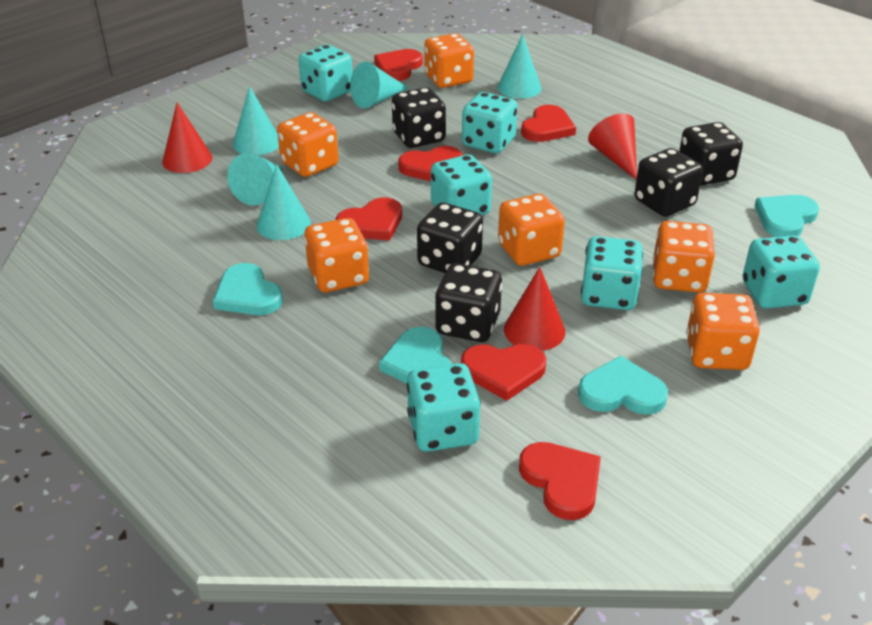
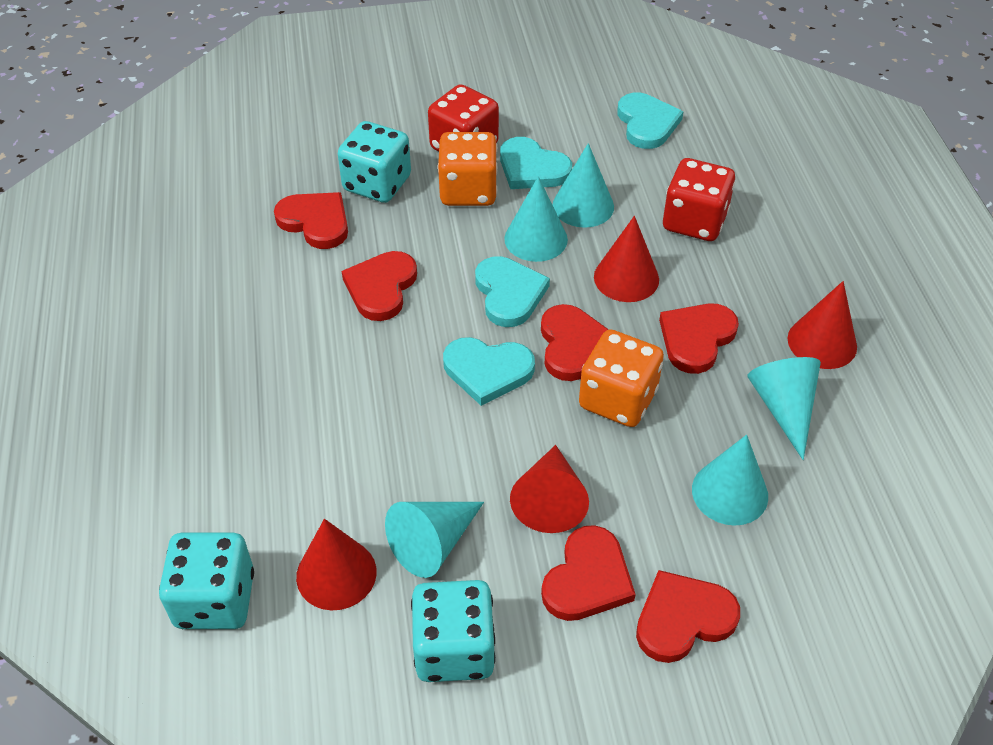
black dice: [392,87,446,148] [417,203,483,273] [435,263,502,342] [634,148,703,217] [679,122,743,186] = 5 -> none = 0
orange dice: [277,112,339,177] [304,218,369,292] [424,33,474,88] [498,194,565,266] [653,221,715,293] [686,293,760,370] = 6 -> [437,132,497,206] [579,330,664,427] = 2
red cone: [162,103,212,173] [504,267,566,351] [588,113,637,180] = 3 -> [296,519,377,611] [510,445,589,533] [594,216,659,302] [788,281,857,369] = 4
red dice: none = 0 -> [428,84,499,152] [663,158,735,241] = 2
turquoise dice: [299,45,353,101] [407,363,481,452] [431,155,492,215] [462,92,517,153] [581,236,643,310] [743,235,820,309] = 6 -> [159,533,254,629] [338,121,411,203] [411,580,495,682] = 3

